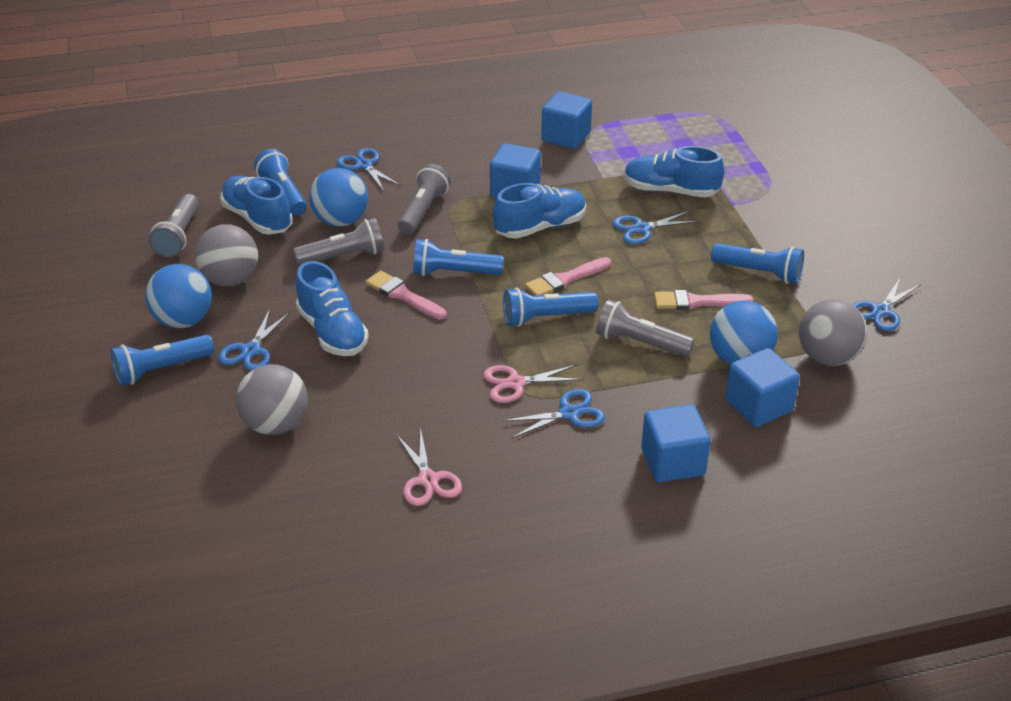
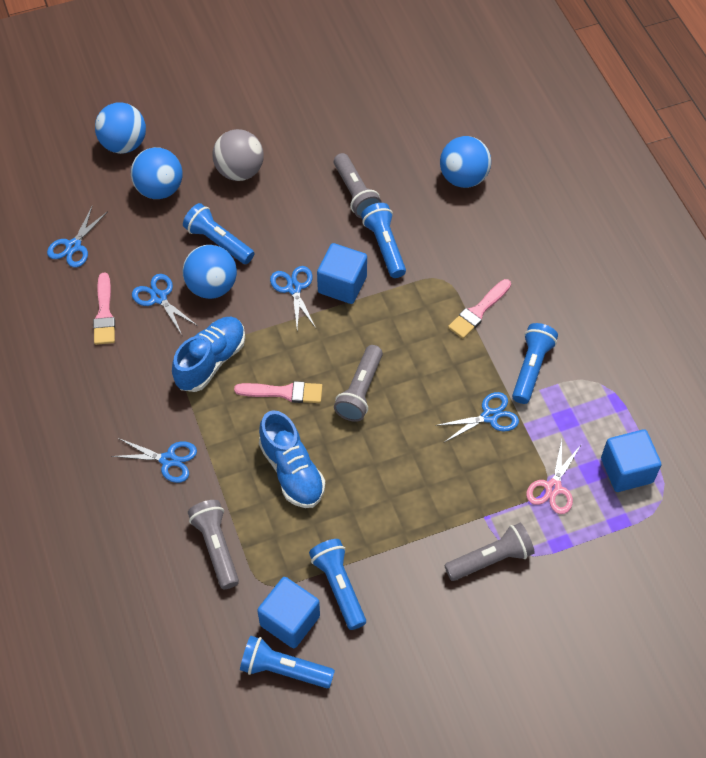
blue ball: [145,264,212,328] [309,168,368,227] [710,300,778,364] = 3 -> [95,102,146,154] [131,147,183,199] [183,245,237,299] [440,136,491,188] = 4
blue cube: [490,143,541,198] [541,91,592,149] [641,404,710,483] [725,348,800,427] = 4 -> [257,577,320,649] [317,243,367,304] [601,429,661,492] = 3
blue shoe: [220,176,293,235] [296,261,369,356] [493,183,586,239] [624,146,724,197] = 4 -> [172,317,245,392] [259,410,325,508] = 2
grey ball: [195,224,258,287] [236,364,308,435] [799,299,867,366] = 3 -> [213,129,264,181] = 1
pink scissors: [396,427,462,506] [483,365,583,403] = 2 -> [526,440,581,514] = 1

